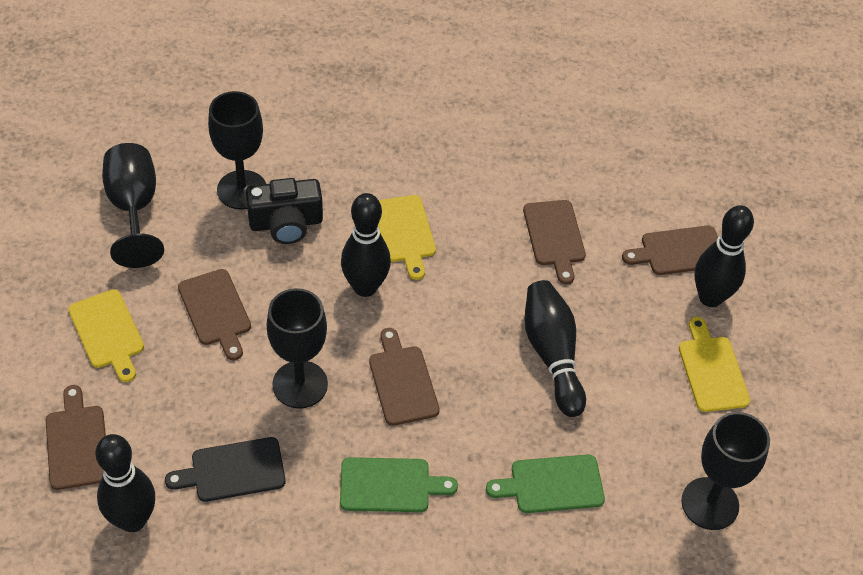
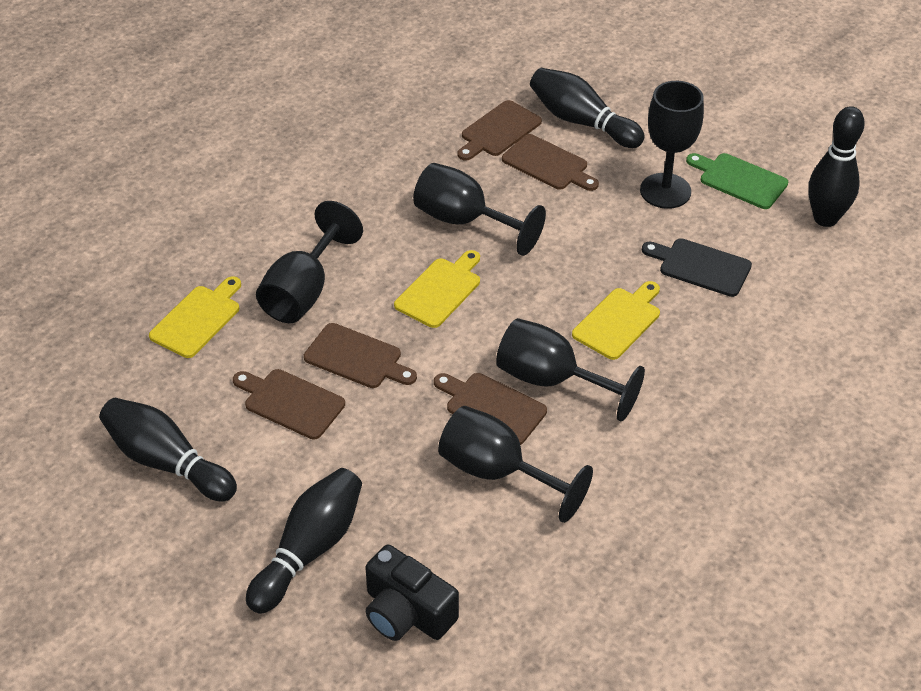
black goblet: [102,143,164,268] [208,91,266,210] [267,288,328,409] [681,412,770,530] = 4 -> [256,201,363,323] [413,163,546,256] [438,406,593,523] [496,318,645,422] [640,81,704,209] = 5
green cutting board: [340,457,458,512] [486,455,605,513] = 2 -> [686,153,788,209] = 1

